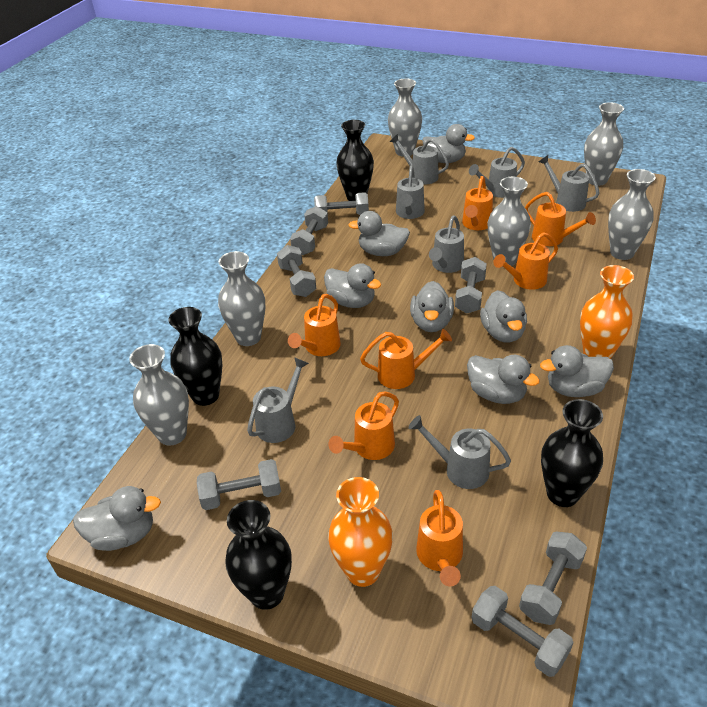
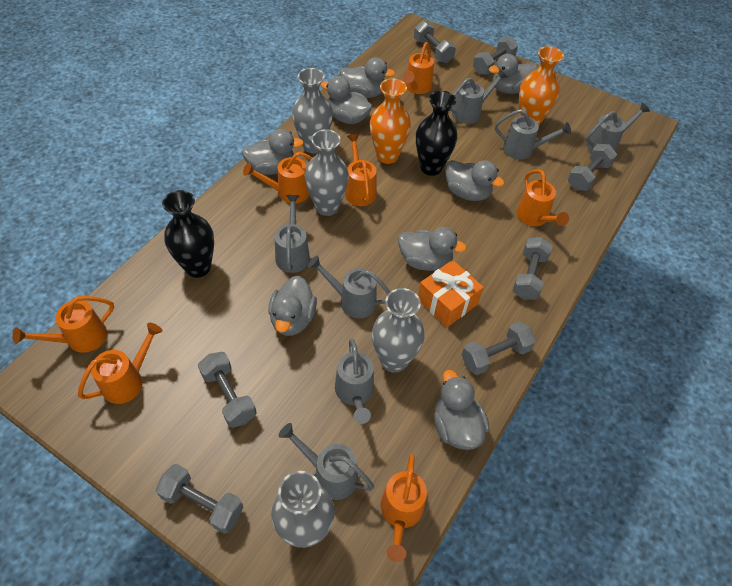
black vase: [168,307,222,406] [225,500,292,610] [336,120,374,201] [541,399,603,507] = 4 -> [162,190,214,278] [416,91,457,176] = 2
grey vase: [129,344,189,446] [218,251,265,346] [388,79,422,157] [488,177,531,267] [584,102,624,186] [608,169,656,260] = 6 -> [271,471,335,548] [292,68,333,153] [305,129,349,216] [372,288,424,373] = 4
orange gift: none = 0 -> [418,260,484,327] = 1

